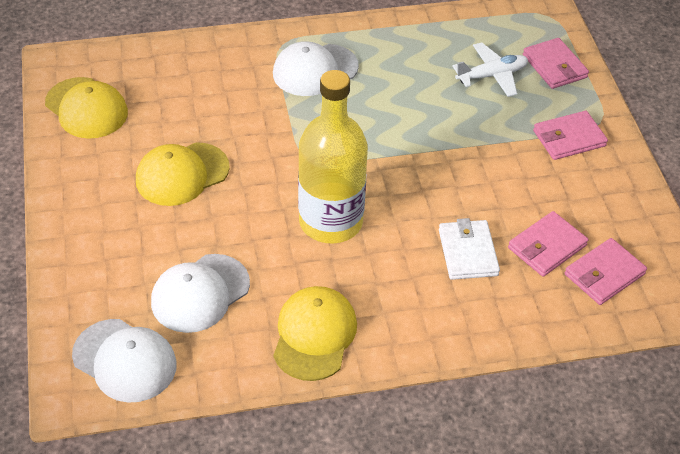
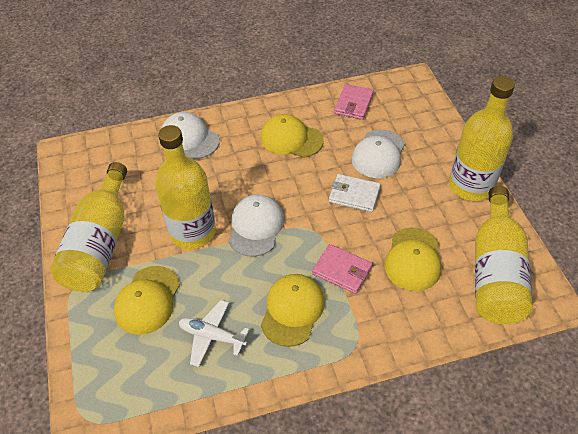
pink wallet: [508,211,588,277] [523,38,589,89] [533,111,608,160] [565,238,647,305] = 4 -> [312,244,372,294] [334,84,374,120] = 2
yellow bottle: [298,70,368,243] = 1 -> [50,162,127,292] [155,125,216,249] [449,76,515,201] [475,186,533,324] = 4
yellow cap: [45,77,128,139] [136,142,230,206] [273,286,357,381] = 3 -> [114,266,180,335] [260,114,324,158] [261,274,325,347] [384,228,441,291] = 4

